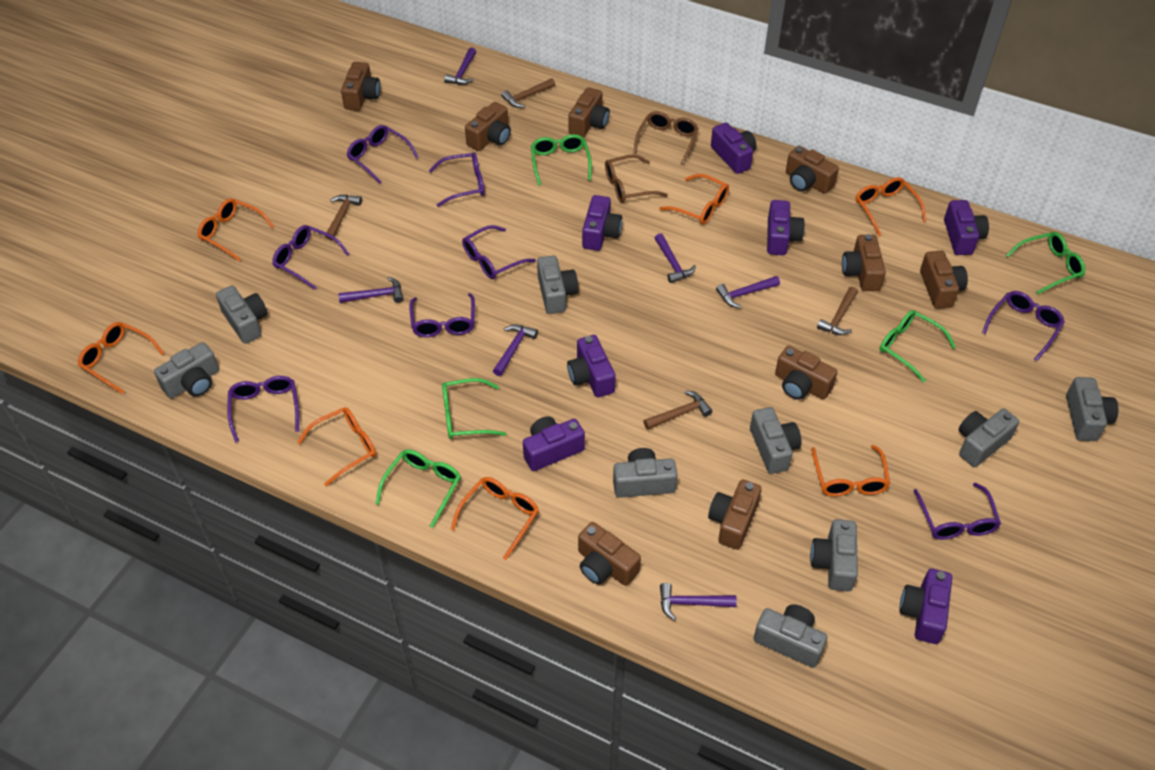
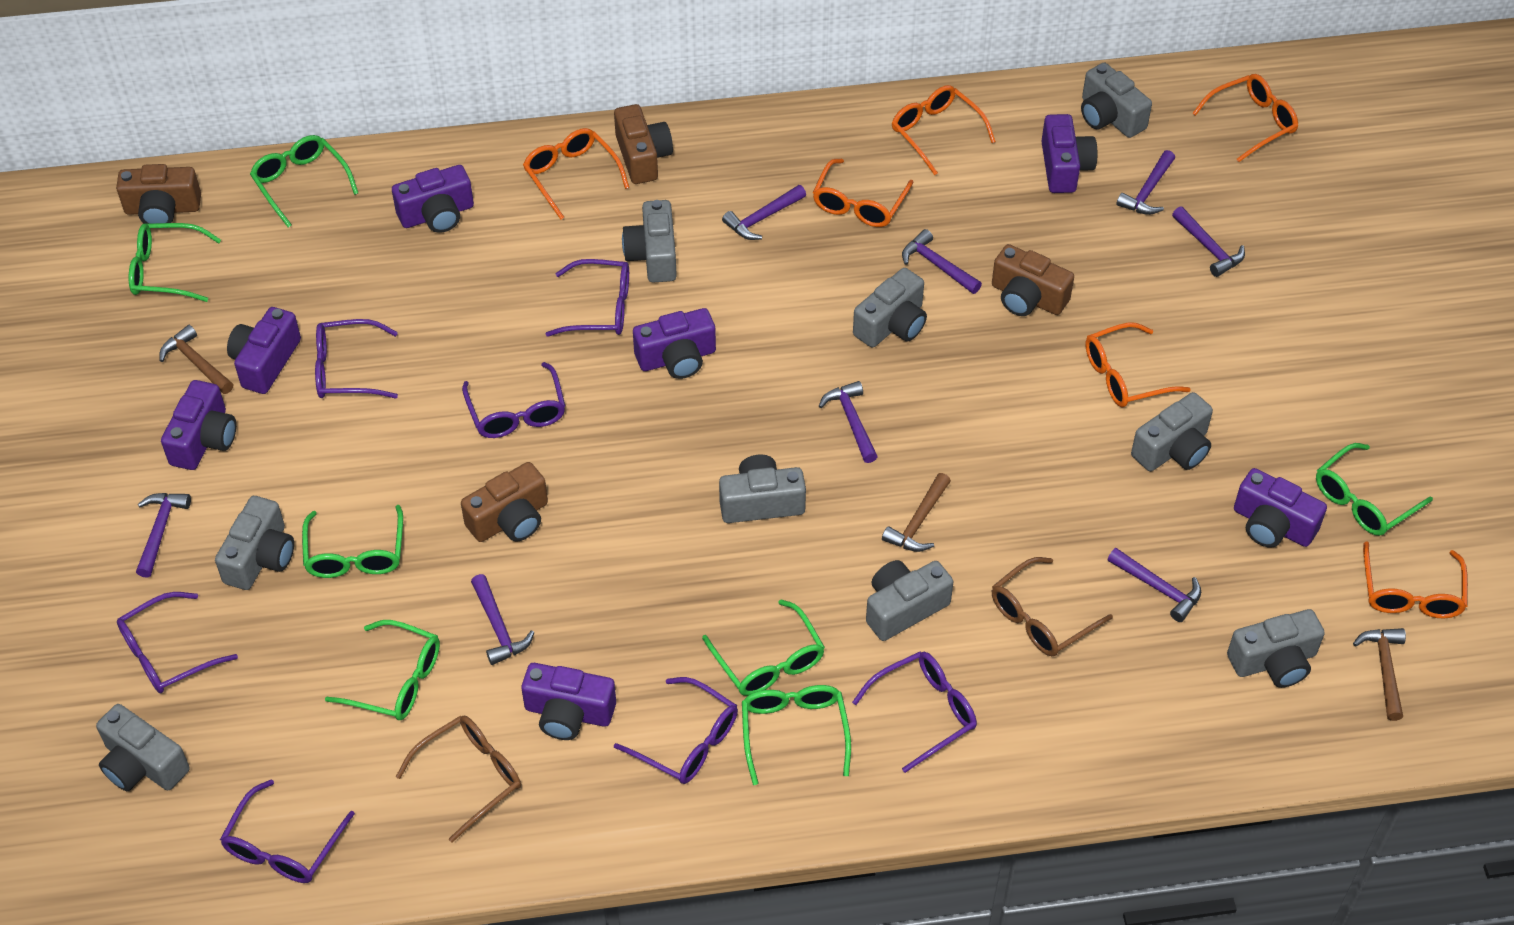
brown camera: [341,62,381,111] [465,102,511,151] [568,87,610,137] [578,522,641,586] [708,479,762,550] [775,346,838,400] [786,146,839,194] [842,234,886,291] [920,251,968,309] = 9 -> [116,164,201,224] [461,462,548,542] [614,104,673,184] [992,244,1074,316] = 4
brown hammer: [325,195,362,240] [501,79,555,108] [644,390,712,430] [817,287,858,335] = 4 -> [159,325,233,394] [882,473,951,552] [1353,628,1406,721] = 3
green glasses: [376,449,461,528] [442,378,506,439] [531,134,592,186] [880,310,956,382] [1006,232,1085,294] = 5 -> [129,223,221,302] [250,135,358,228] [302,505,403,578] [325,620,440,720] [702,599,825,696] [742,685,851,785] [1316,443,1433,536] = 7
orange glasses: [78,322,164,394] [197,198,274,261] [297,407,376,486] [451,477,539,560] [659,174,729,224] [811,445,890,496] [855,177,926,236] = 7 -> [523,128,630,220] [813,159,914,227] [892,85,996,175] [1085,322,1191,407] [1192,74,1298,162] [1363,541,1468,618] = 6
purple glasses: [227,376,299,443] [272,225,349,290] [346,125,419,184] [409,293,475,337] [429,152,485,207] [462,225,536,279] [914,483,1001,540] [982,291,1065,361] = 8 -> [117,592,238,693] [220,780,355,883] [315,319,398,399] [462,362,565,438] [546,259,629,337] [614,677,738,784] [852,651,977,773] = 7
purple hammer: [338,277,403,303] [444,48,476,85] [493,324,538,376] [655,233,696,283] [660,583,737,621] [716,276,780,308] = 6 -> [136,493,191,578] [471,574,535,665] [722,185,806,240] [819,381,878,463] [902,229,982,294] [1108,548,1201,622] [1116,150,1175,215] [1172,206,1245,277] = 8

